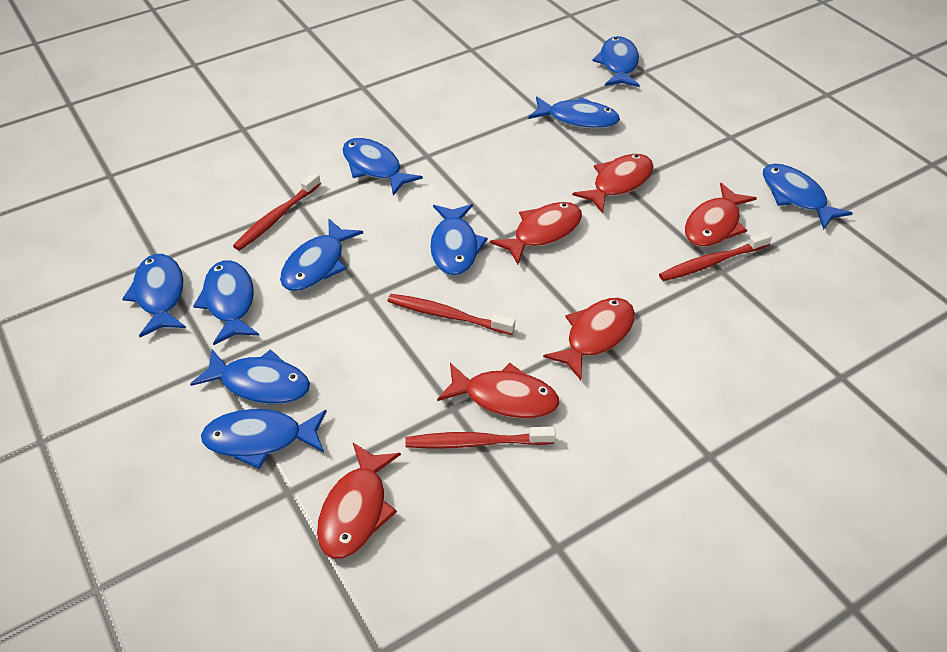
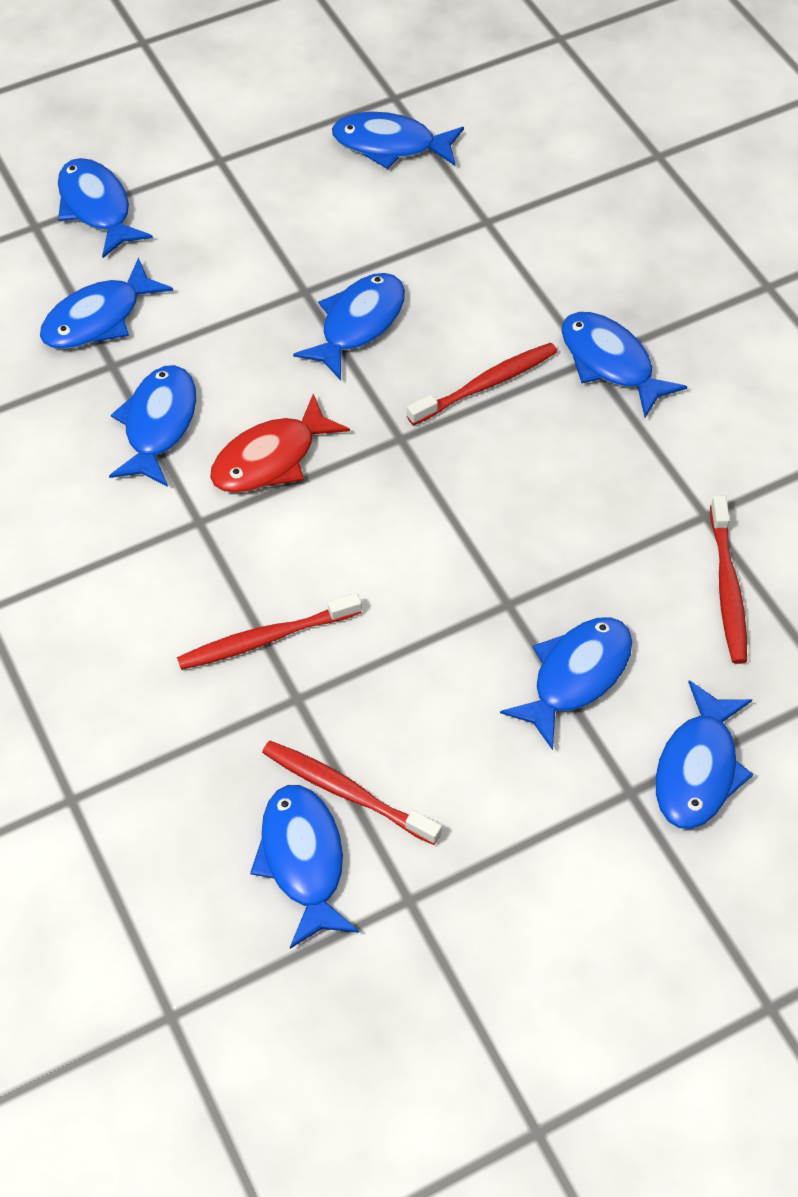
blue fish: [122,254,186,337] [190,349,310,404] [193,260,260,345] [201,409,327,469] [280,219,363,291] [342,138,423,196] [430,204,488,276] [528,96,620,129] [592,36,640,87] [763,164,853,230] = 10 -> [40,257,173,349] [58,158,153,258] [109,365,196,487] [250,785,359,949] [293,273,405,380] [332,112,464,169] [500,617,632,750] [561,312,687,417] [655,680,753,829] = 9
red fish: [317,443,401,559] [437,363,559,419] [490,202,582,264] [543,298,635,380] [572,154,654,213] [685,183,757,247] = 6 -> [210,394,350,493] = 1

